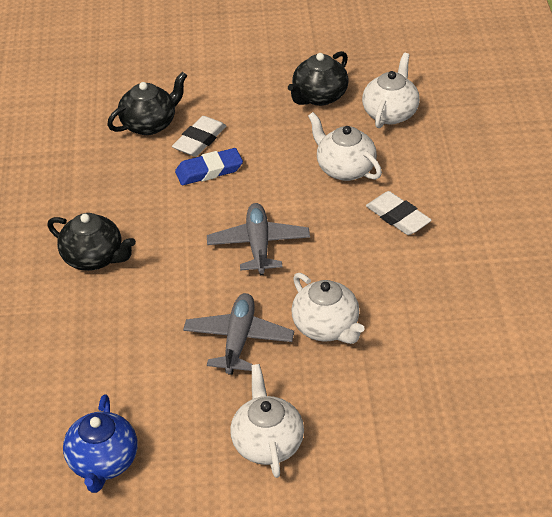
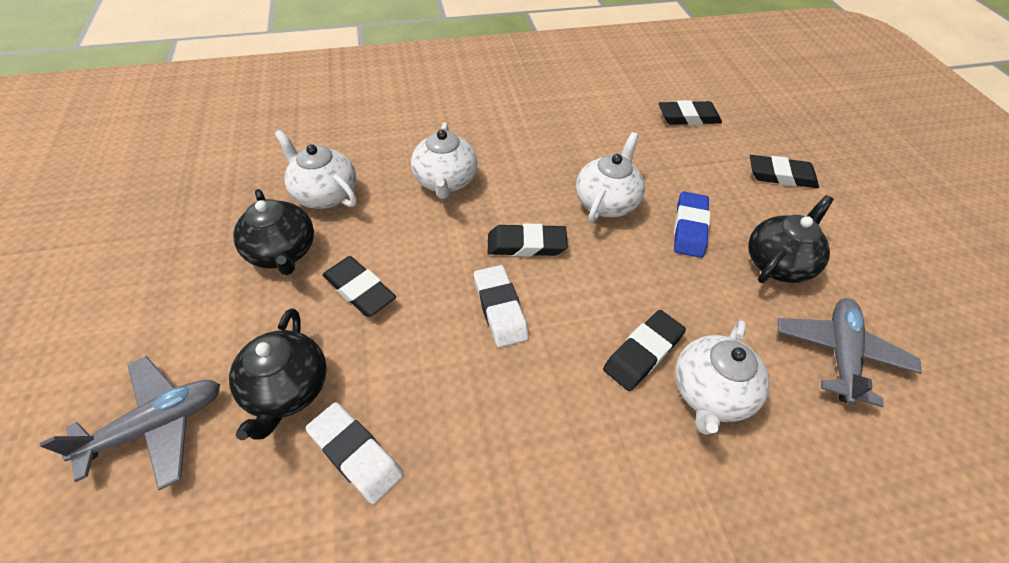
black eraser: none = 0 -> [322,256,396,317] [488,223,568,257] [603,310,686,391] [659,100,722,125] [750,155,819,188] = 5
blue teapot: [63,394,137,493] = 1 -> none = 0

